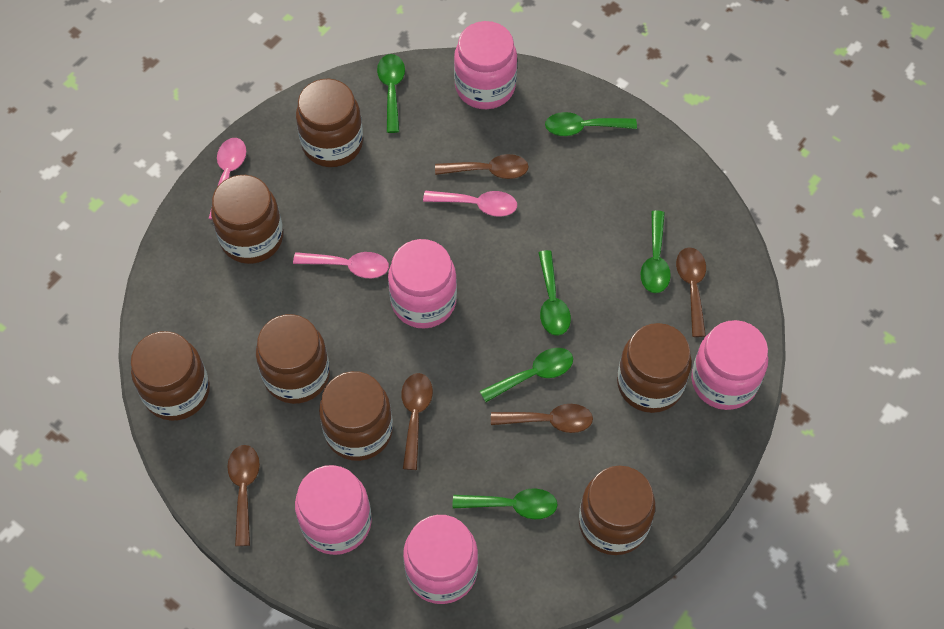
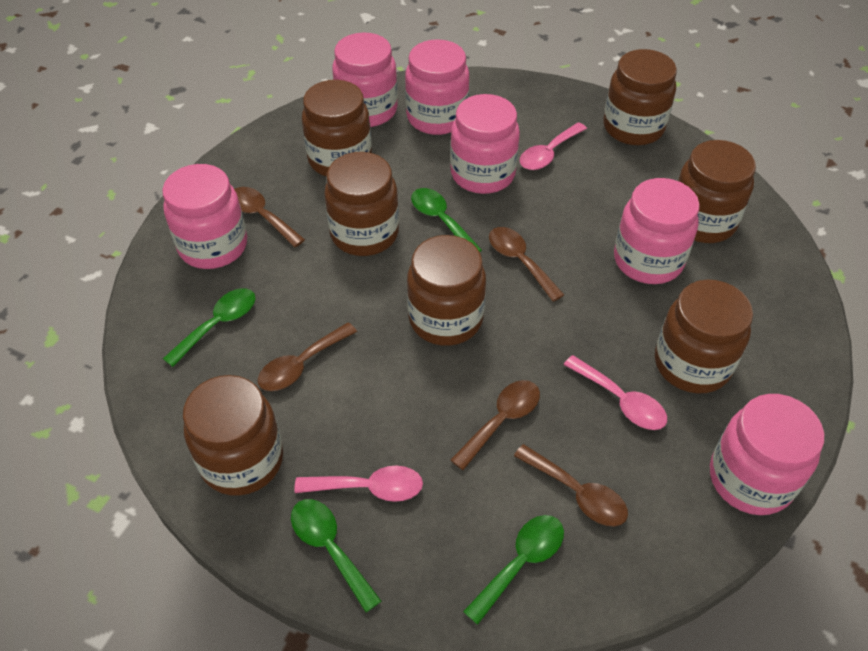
green spoon: [377,54,405,133] [453,488,558,519] [480,348,573,402] [538,250,571,336] [545,112,637,136] [640,210,671,293] = 6 -> [163,288,256,367] [291,499,381,612] [411,188,482,252] [463,515,564,625] = 4
pink jar: [295,465,372,555] [388,239,457,329] [403,515,478,604] [454,21,517,109] [691,320,768,410] = 5 -> [162,164,247,269] [332,33,398,127] [405,39,469,135] [450,94,520,194] [614,178,700,284] [710,394,824,515] = 6

